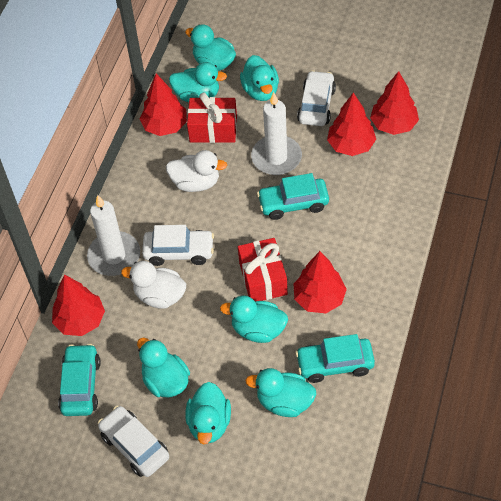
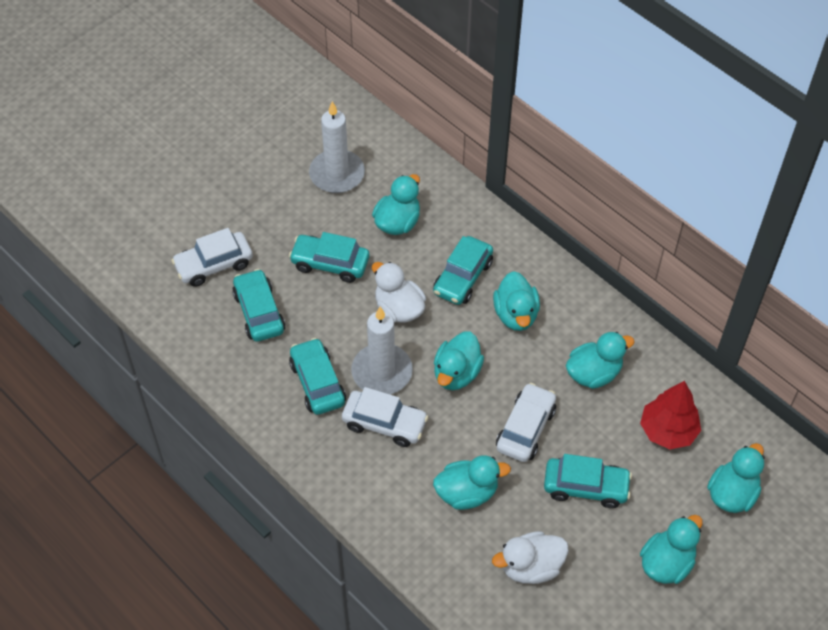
red gift: [187,92,237,143] [238,238,288,301] = 2 -> none = 0
red tree: [52,274,105,336] [140,74,187,136] [294,251,347,313] [327,92,376,156] [370,71,419,135] = 5 -> [640,381,701,449] = 1
turquoise car: [58,344,101,416] [257,173,329,220] [295,334,375,383] = 3 -> [232,269,286,342] [289,232,369,283] [289,338,346,415] [433,236,493,305] [544,454,632,508] = 5

